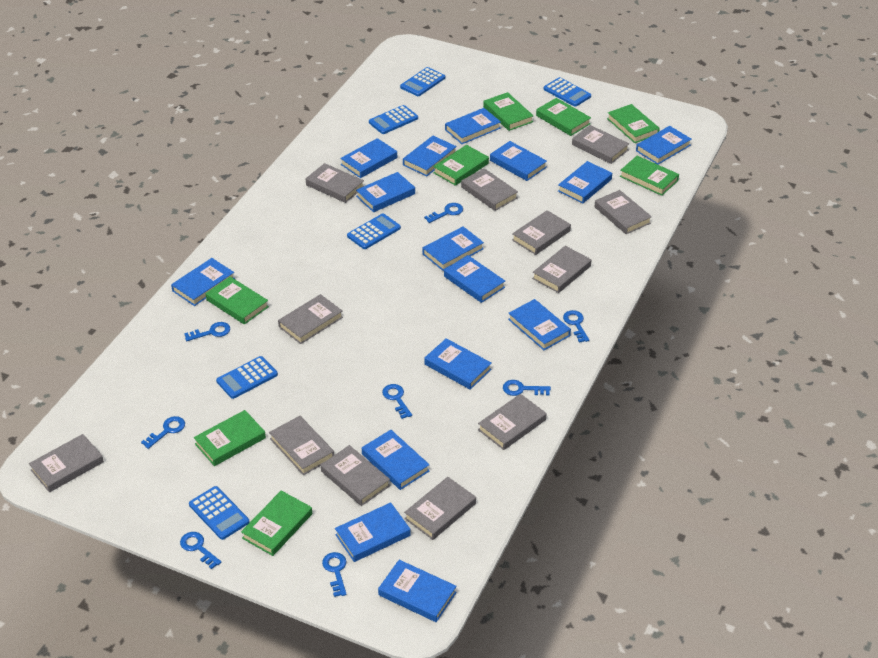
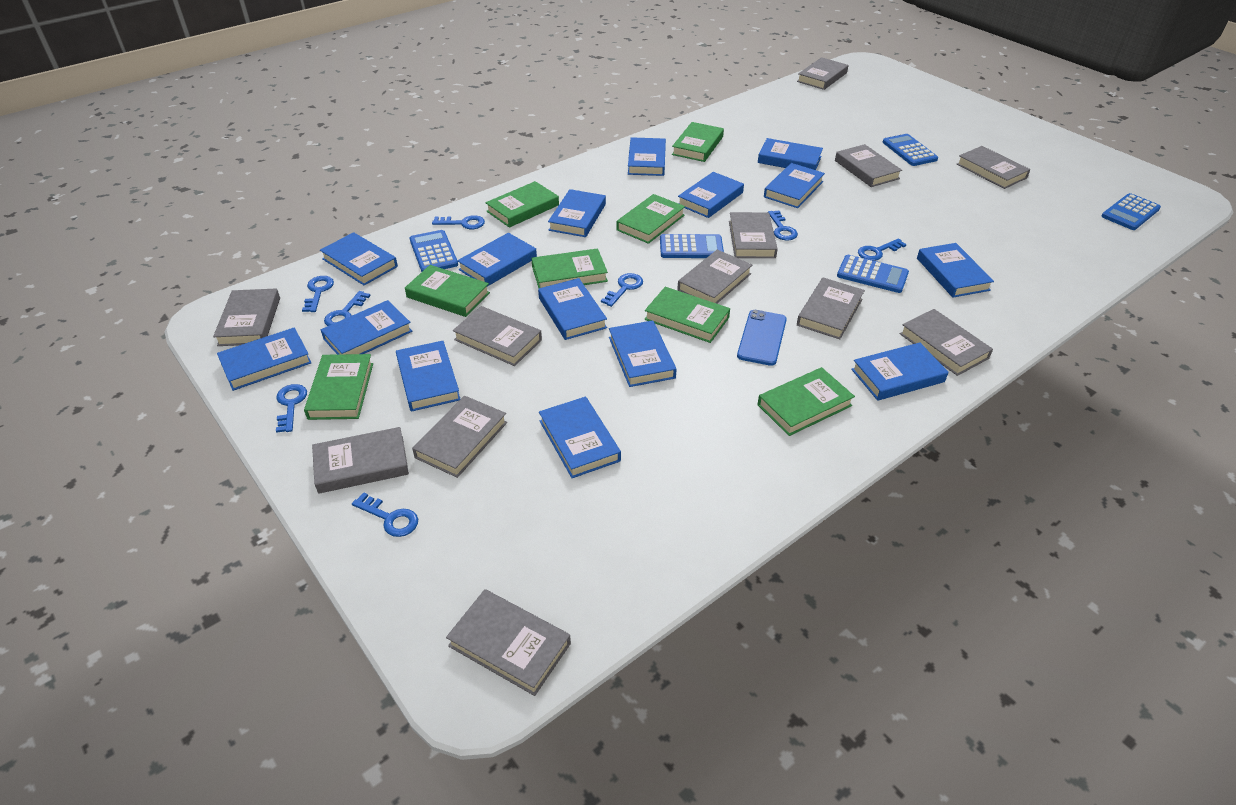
blue calculator: [189,486,249,540] [216,356,278,399] [347,214,401,249] [369,105,418,134] [400,67,445,96] [544,77,591,107] = 6 -> [410,230,458,272] [660,234,724,258] [837,255,909,293] [883,134,938,166] [1102,193,1161,230] = 5
blue phone: none = 0 -> [737,310,787,366] = 1

